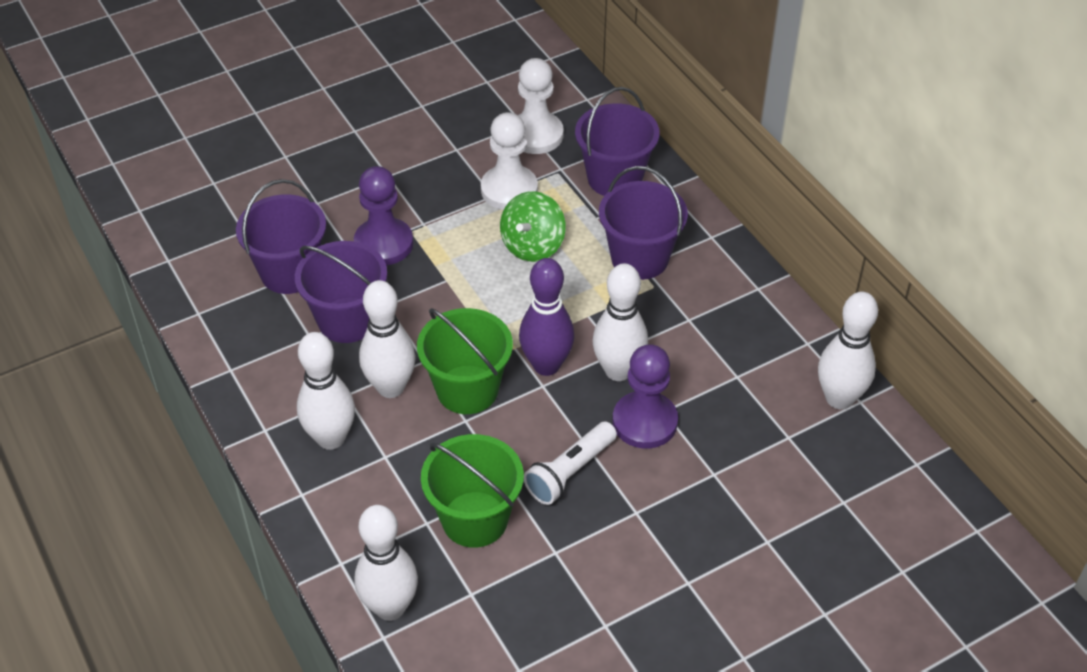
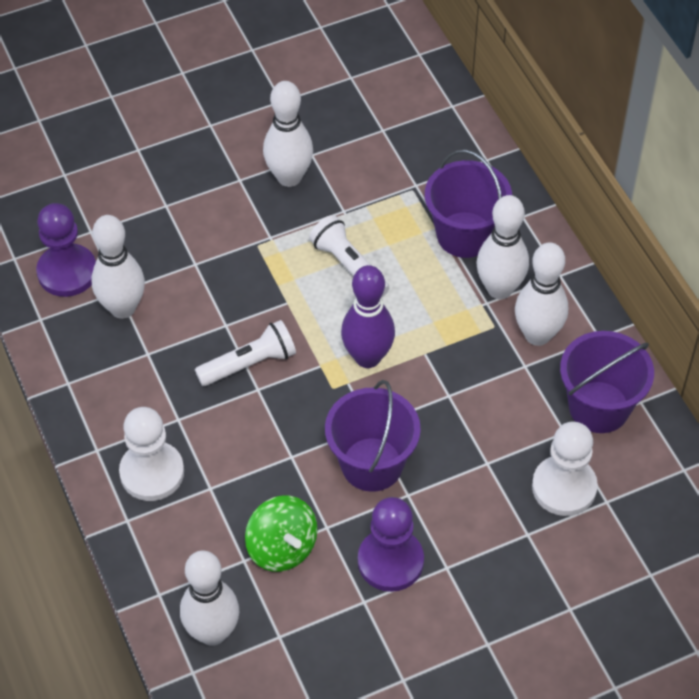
green bucket: [417,308,513,414] [421,434,524,548] = 2 -> none = 0
purple bucket: [236,179,326,294] [295,241,387,343] [575,87,660,196] [599,166,688,280] = 4 -> [325,380,421,492] [425,149,512,258] [560,331,654,433] = 3
white flashlight: [524,421,617,505] = 1 -> [195,320,296,386] [309,215,390,298] = 2

